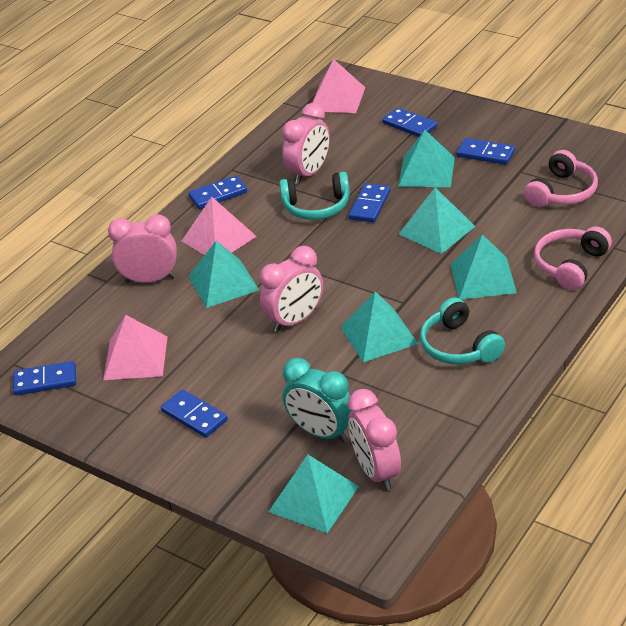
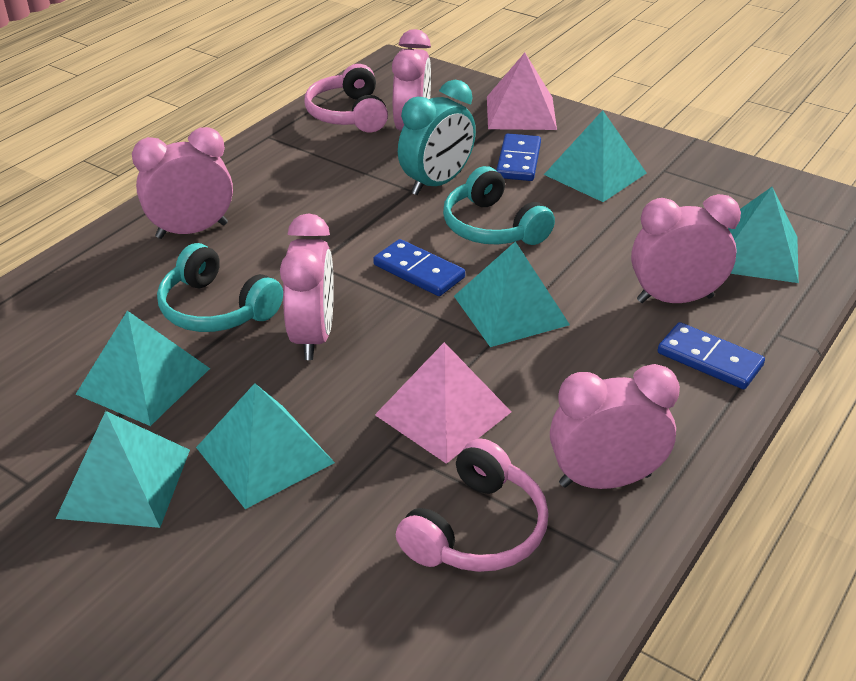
blue domino: [13,361,76,395] [161,389,228,438] [188,175,247,209] [349,183,390,222] [382,107,437,137] [457,138,515,165] = 6 -> [373,239,465,296] [496,133,541,181] [658,322,765,389] = 3
pink clock: [108,214,177,283] [260,246,323,332] [282,103,330,184] [348,389,401,491] = 4 -> [132,127,233,239] [280,213,334,360] [392,29,431,131] [550,364,680,489] [631,194,741,303] = 5
pink pyramid: [103,315,168,380] [182,197,257,255] [312,59,365,113] = 3 -> [375,342,511,464] [487,53,557,130] = 2

